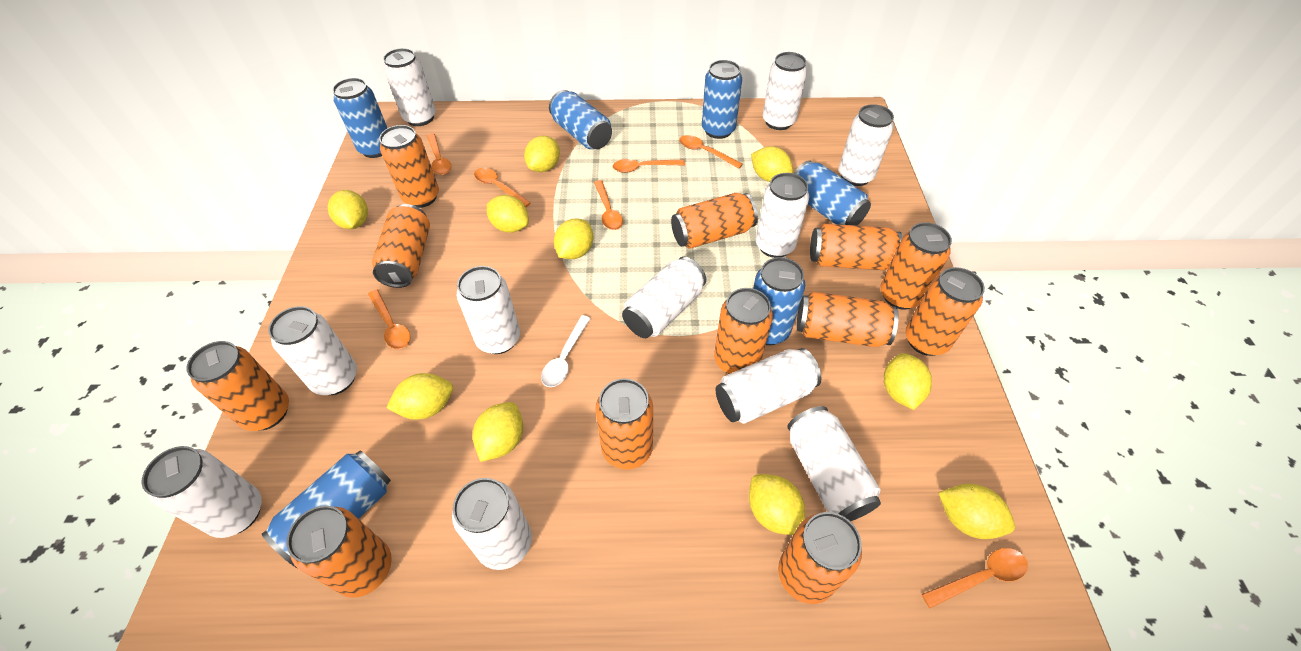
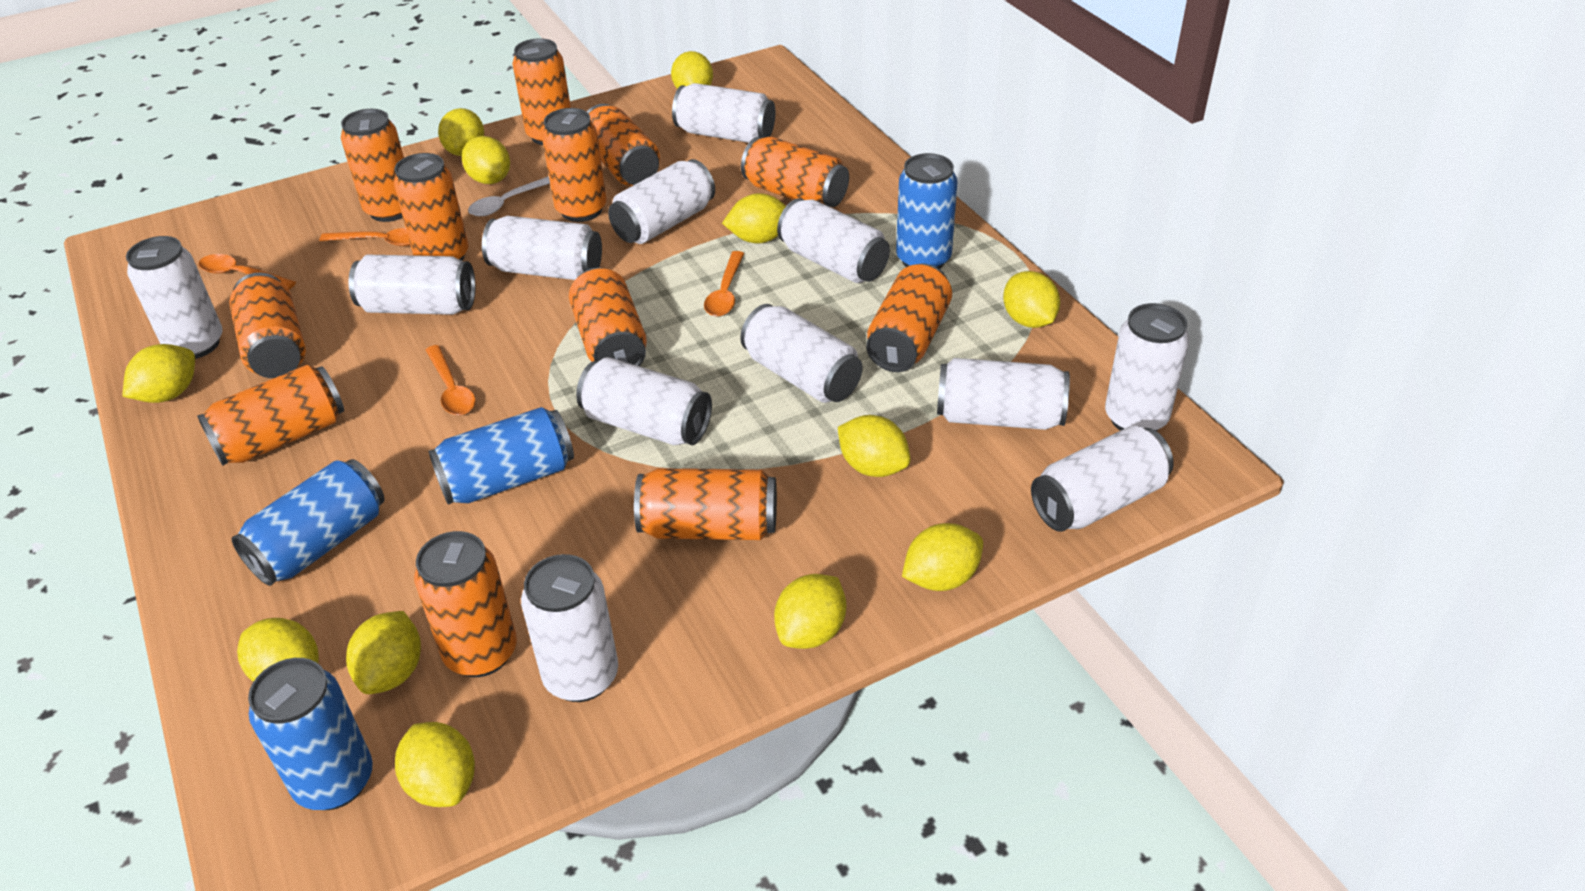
blue can: [262,450,391,568] [332,78,387,158] [549,90,612,149] [702,60,742,139] [753,257,805,345] [794,160,871,226] = 6 -> [232,459,384,586] [248,658,373,810] [429,407,574,505] [896,153,957,269] = 4
orange spoon: [368,289,410,349] [427,134,452,175] [474,168,531,207] [594,180,623,230] [613,159,685,173] [679,135,743,169] [922,548,1028,608] = 7 -> [198,254,296,290] [319,228,410,246] [426,345,476,415] [704,251,745,317] = 4
white can: [142,446,262,538] [268,306,357,395] [383,48,436,126] [452,478,532,570] [456,266,520,354] [622,257,706,338] [716,348,821,424] [756,173,809,258] [763,52,807,130] [787,406,881,521] [838,104,894,186] = 11 -> [126,236,223,359] [349,255,475,315] [482,216,602,280] [521,554,618,702] [576,357,712,445] [608,159,715,244] [672,83,775,143] [740,304,863,403] [777,198,890,283] [937,358,1070,430] [1031,426,1174,532] [1105,303,1189,431] = 12
yellow lemon: [328,190,368,229] [386,373,453,420] [473,402,523,462] [487,195,529,233] [524,136,560,172] [554,218,593,259] [749,474,805,535] [751,146,793,182] [884,353,932,410] [938,484,1015,539] = 10 -> [122,344,195,403] [237,618,319,682] [346,611,421,694] [395,722,475,807] [438,108,484,156] [462,136,510,184] [671,51,713,89] [722,193,786,244] [774,574,846,649] [838,415,911,477] [902,523,983,591] [1003,271,1060,328] = 12

